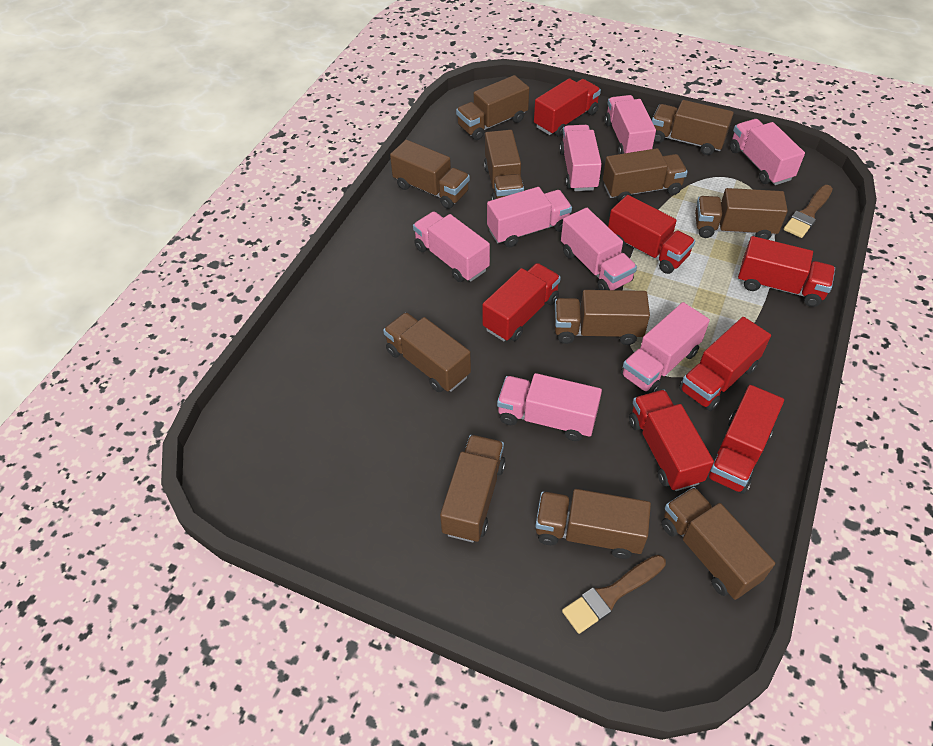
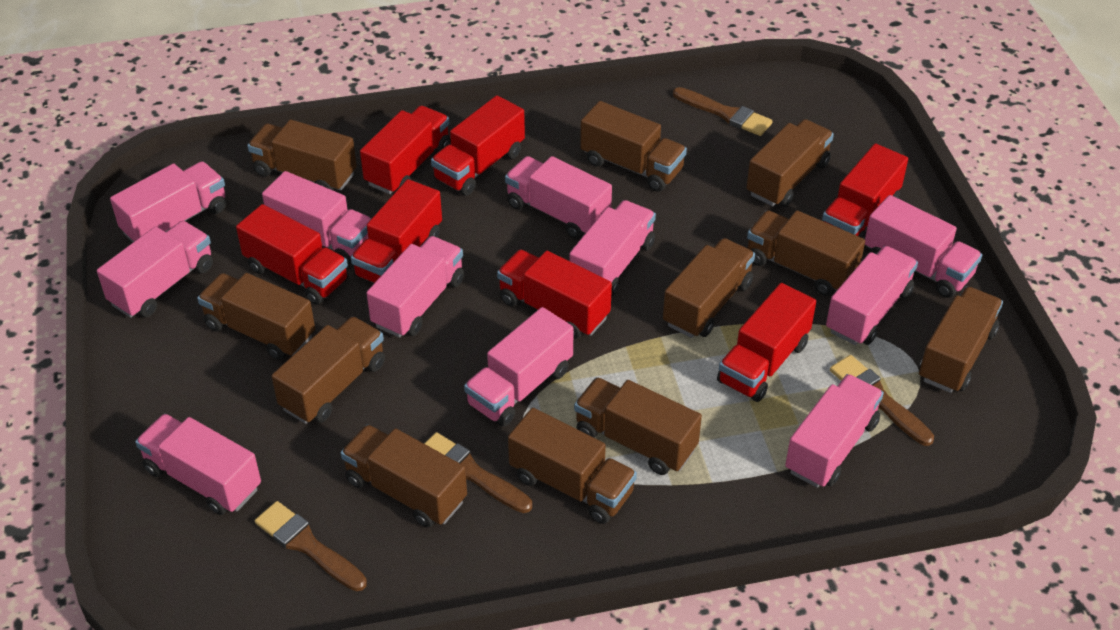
brown brush: [562,555,666,634] [784,185,833,238] = 2 -> [255,501,367,591] [424,432,532,513] [673,87,772,136] [830,355,934,446] = 4
pink truck: [413,211,490,282] [487,187,572,247] [497,373,602,441] [559,125,602,191] [561,208,637,290] [604,95,656,154] [621,302,710,394] [730,119,805,185] = 8 -> [97,221,213,318] [110,161,226,242] [135,414,261,515] [262,171,372,265] [367,236,464,338] [464,307,573,427] [505,156,612,239] [569,200,656,297] [785,374,884,488] [826,246,918,345] [865,195,982,298] = 11

